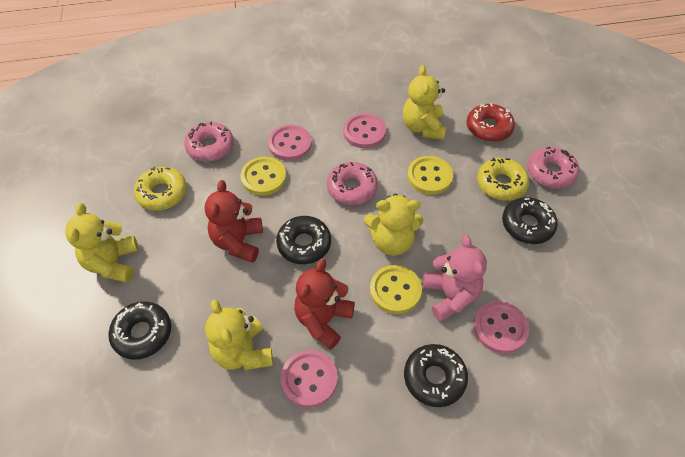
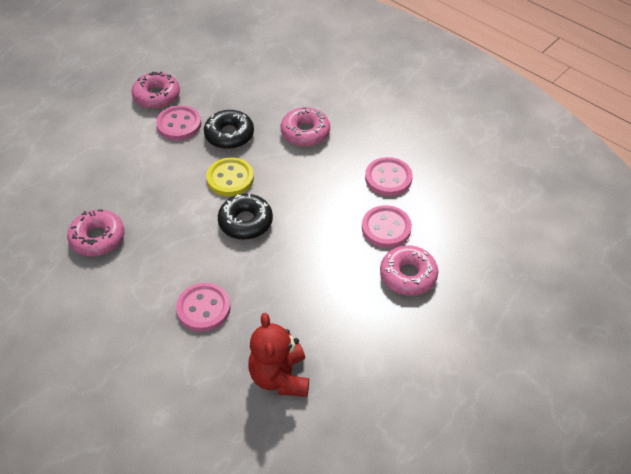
black donut: [108,301,171,360] [276,216,331,264] [404,344,468,407] [502,197,558,244] = 4 -> [204,110,254,149] [218,194,273,240] = 2
pink donut: [184,121,234,162] [327,162,378,205] [527,147,579,188] = 3 -> [67,209,125,256] [131,72,180,109] [280,107,330,146] [380,245,438,296] = 4
pink teddy bear: [423,235,487,321] = 1 -> none = 0
red donut: [467,103,515,142] = 1 -> none = 0
red teddy bear: [205,180,263,263] [294,259,355,350] = 2 -> [248,313,309,397] = 1
yellow button: [240,157,286,196] [370,265,422,314] [407,156,453,195] = 3 -> [206,158,254,196] = 1
yellow donut: [134,167,187,211] [477,158,529,201] = 2 -> none = 0
yellow teddy bear: [65,203,138,283] [205,299,273,370] [364,194,423,256] [403,65,446,140] = 4 -> none = 0

